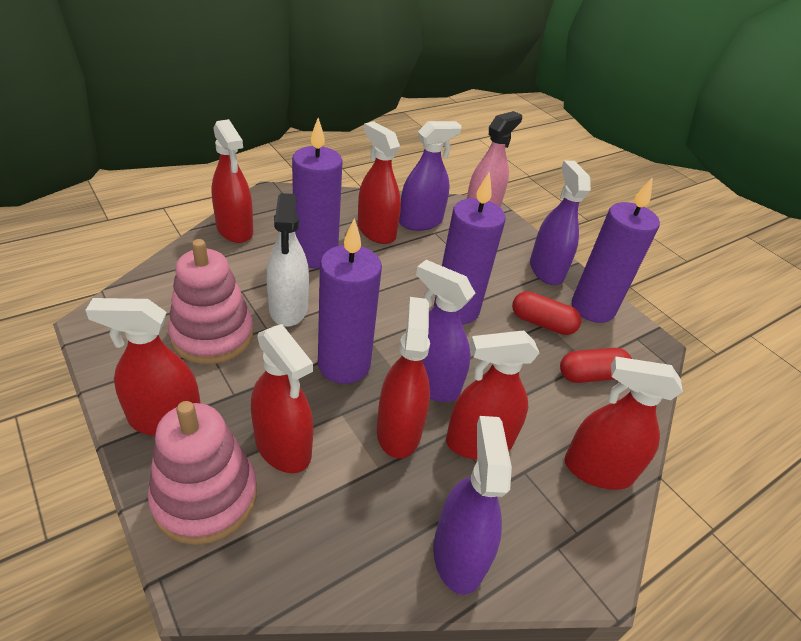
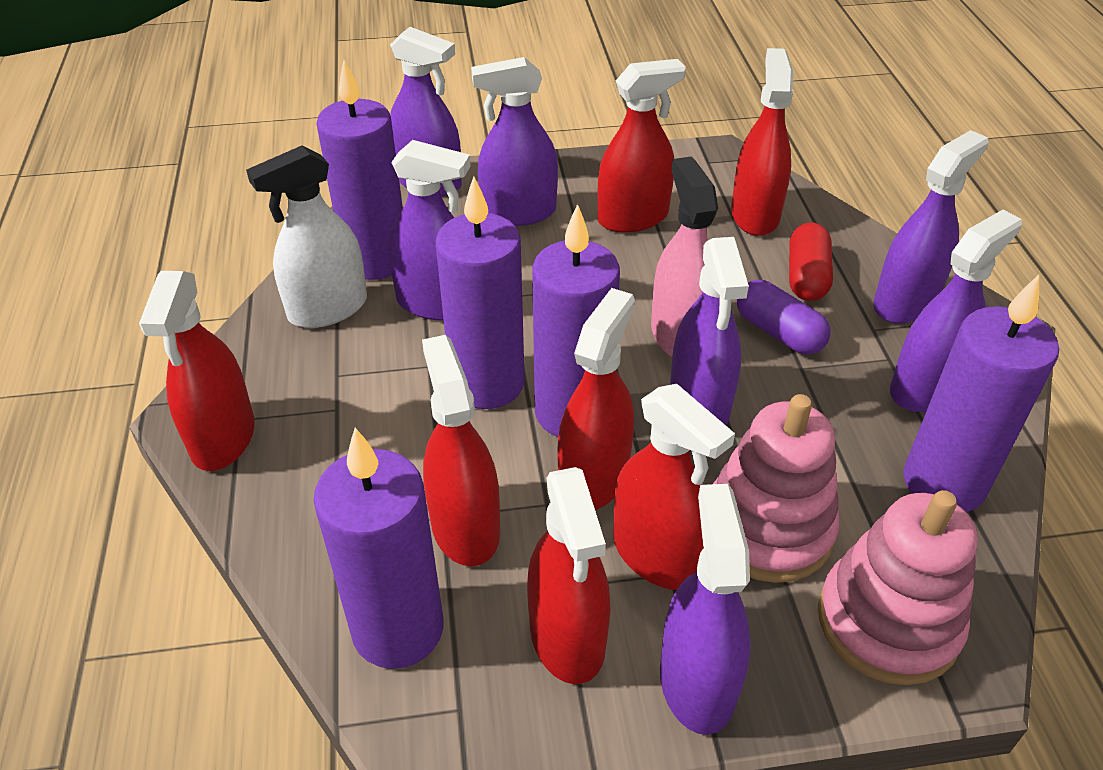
purple candle: [292,118,343,269] [318,218,382,384] [434,172,506,324] [572,177,660,323] = 4 -> [314,428,443,669] [316,60,403,280] [436,176,525,409] [532,204,620,437] [904,275,1059,512] = 5
purple capsule: none = 0 -> [737,280,831,355] = 1
purple spray bottle: [399,121,462,231] [416,260,475,402] [433,416,512,595] [530,161,591,285] = 4 -> [388,140,471,321] [390,27,462,196] [471,57,558,226] [660,484,751,735] [670,237,749,425] [874,130,989,324] [890,210,1022,412] = 7
red capsule: [512,291,581,335] [560,348,632,383] = 2 -> [789,223,833,301] = 1

